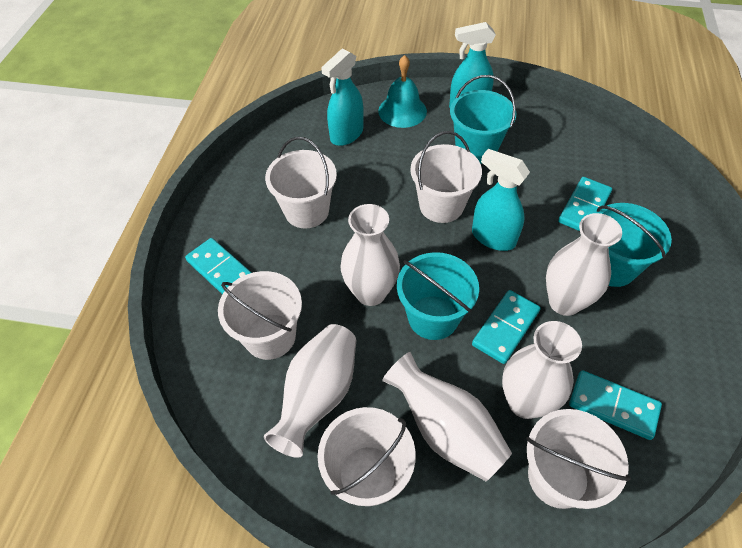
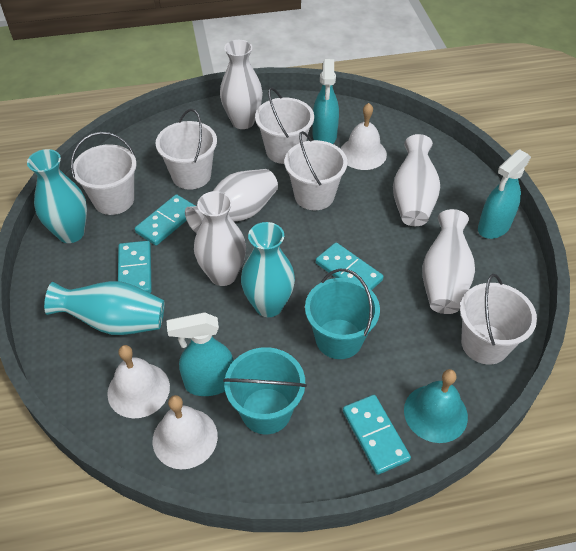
turquoise bucket: [397,252,479,340] [450,75,517,164] [596,203,672,287] = 3 -> [223,347,307,434] [305,269,380,359] = 2
turquoise vase: none = 0 -> [27,149,87,243] [44,281,165,335] [241,222,295,317] = 3
white bell: none = 0 -> [107,345,170,418] [153,395,218,469] [340,103,387,170] = 3

